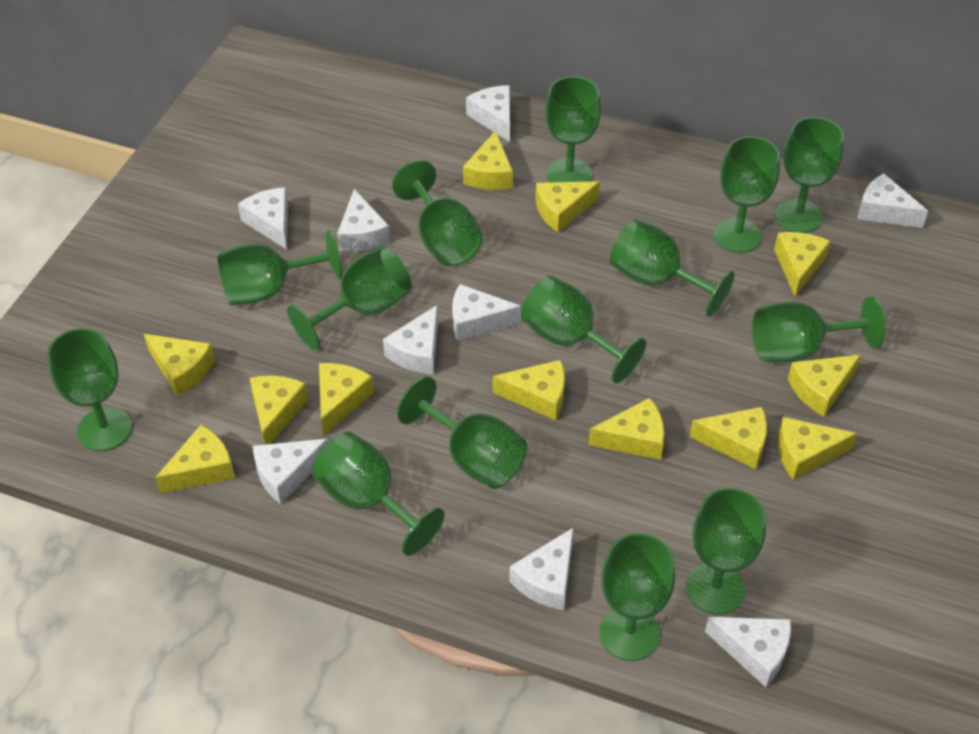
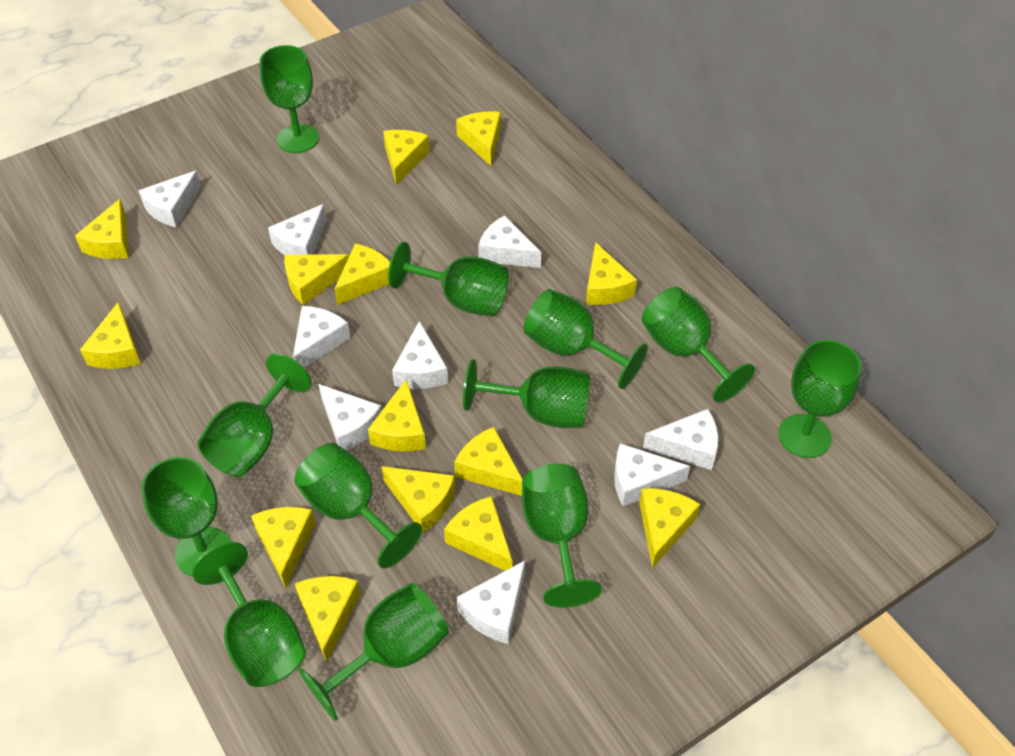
green goblet: [47,328,132,451] [217,230,342,305] [287,246,412,350] [312,432,445,556] [392,160,482,266] [397,376,527,489] [521,276,646,384] [545,76,601,182] [600,533,675,661] [610,219,735,317] [686,488,766,615] [714,136,780,253] [752,296,885,363] [775,117,844,233] = 14 -> [141,457,231,576] [192,542,306,687] [198,353,311,477] [260,45,319,153] [294,443,422,568] [299,583,449,721] [388,242,509,316] [463,359,590,428] [522,464,602,608] [524,289,648,389] [642,287,755,402] [778,340,862,458] = 12
yellow cheese: [144,334,215,396] [155,425,235,494] [250,376,308,444] [319,363,374,436] [463,130,513,190] [493,360,565,420] [535,181,600,232] [588,398,664,460] [690,407,767,469] [774,232,831,297] [778,417,857,480] [788,355,861,417] = 12 -> [75,199,129,259] [80,302,141,369] [251,507,316,588] [284,254,349,305] [295,576,361,662] [334,244,390,305] [368,380,426,452] [382,466,455,533] [383,130,430,185] [444,496,512,571] [454,427,523,496] [456,111,501,166] [586,242,637,305] [639,488,700,568] = 14

